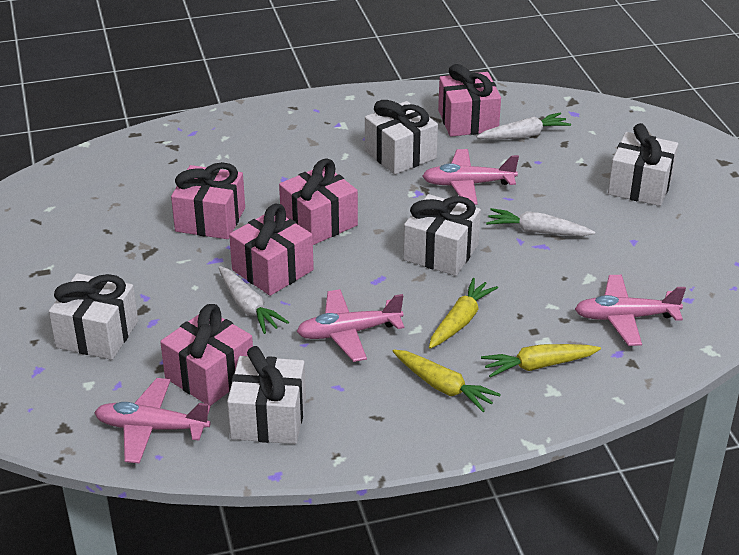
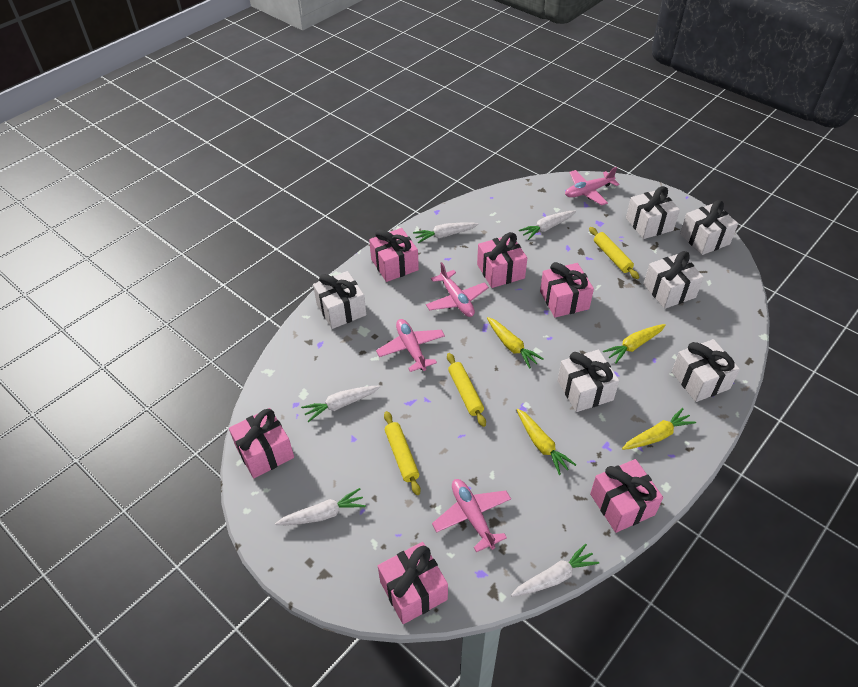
pink gift: [160,304,253,406] [171,162,245,239] [229,204,314,296] [279,158,358,245] [438,64,501,137] = 5 -> [229,408,294,478] [369,228,419,282] [378,542,448,624] [477,232,527,288] [540,262,594,318] [590,459,663,533] = 6
white carrot: [219,266,289,334] [477,112,571,139] [486,208,595,236] = 3 -> [275,488,366,525] [301,386,380,422] [413,222,479,243] [511,544,599,597] [519,211,576,240] = 5
white gift: [49,273,138,360] [227,346,306,444] [365,100,438,175] [403,194,481,276] [608,123,678,206] = 5 -> [313,271,366,329] [558,350,619,412] [626,186,680,239] [644,251,704,309] [672,339,740,402] [680,200,738,255] = 6
yellow carrot: [392,349,501,412] [429,278,498,349] [481,344,601,377] = 3 -> [487,317,544,369] [517,409,576,475] [603,324,666,364] [622,408,696,450] = 4
yellow rolling pin: none = 0 -> [384,411,421,495] [447,353,486,427] [589,227,639,279] = 3

